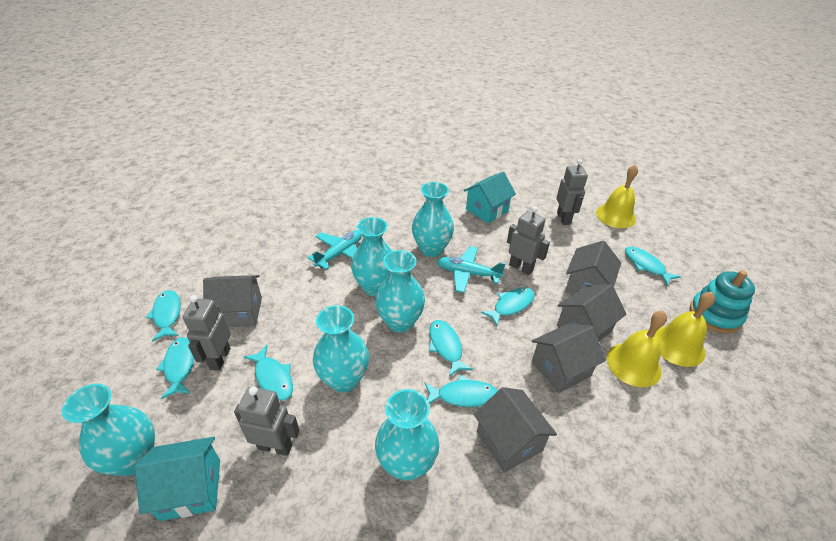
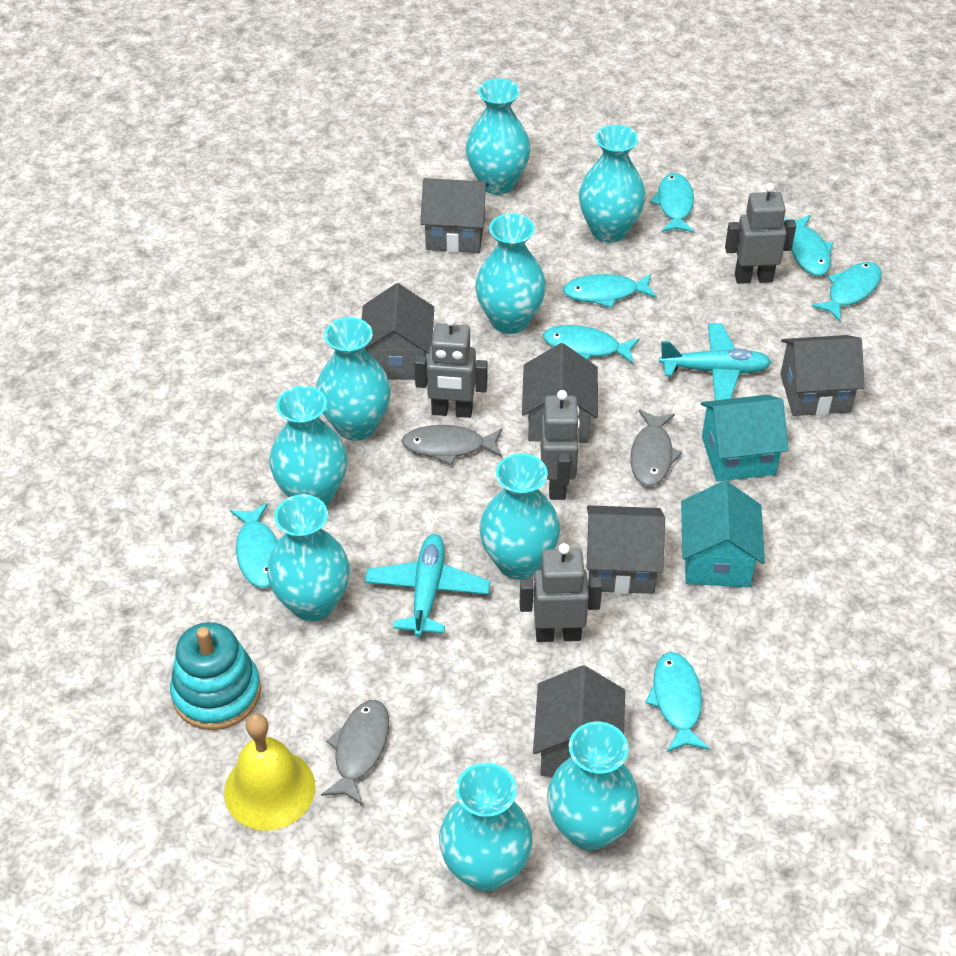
grey fish: none = 0 -> [321,700,389,806] [402,425,502,465] [630,410,682,486] = 3
grey house: [203,275,262,327] [474,387,557,473] [532,323,606,393] [557,284,627,341] [565,241,621,295] = 5 -> [362,283,434,380] [420,178,489,253] [522,343,598,443] [533,665,625,777] [587,505,665,594] [781,335,865,416] = 6
turquoise vase: [62,384,155,476] [313,305,369,392] [351,217,392,297] [375,250,425,333] [375,389,439,480] [412,182,454,257] = 6 -> [267,494,350,621] [269,386,347,506] [316,317,391,441] [439,762,533,891] [466,78,531,195] [475,213,546,334] [479,453,560,579] [547,722,639,850] [579,125,646,242] = 9
yellow bell: [596,165,638,228] [606,311,667,387] [655,292,715,367] = 3 -> [224,713,315,831] = 1

